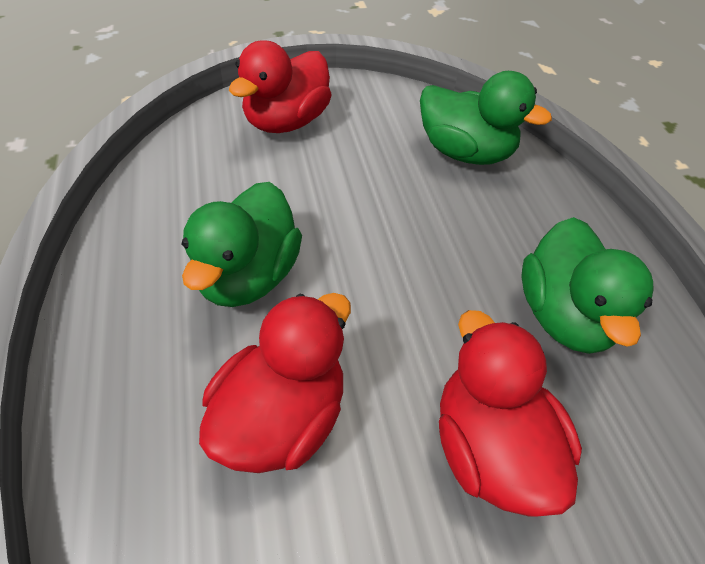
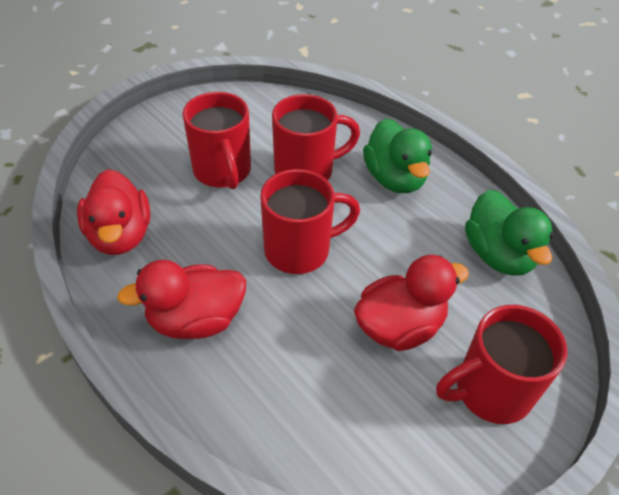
green duck: [181,182,302,307] [420,71,552,165] [521,217,654,354] = 3 -> [363,118,432,193] [465,189,554,276] = 2
red mug: none = 0 -> [183,92,251,189] [260,169,360,274] [272,94,360,180] [436,305,567,424] = 4

